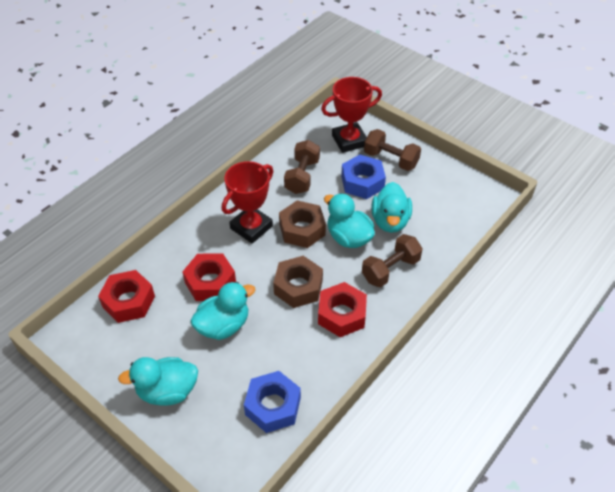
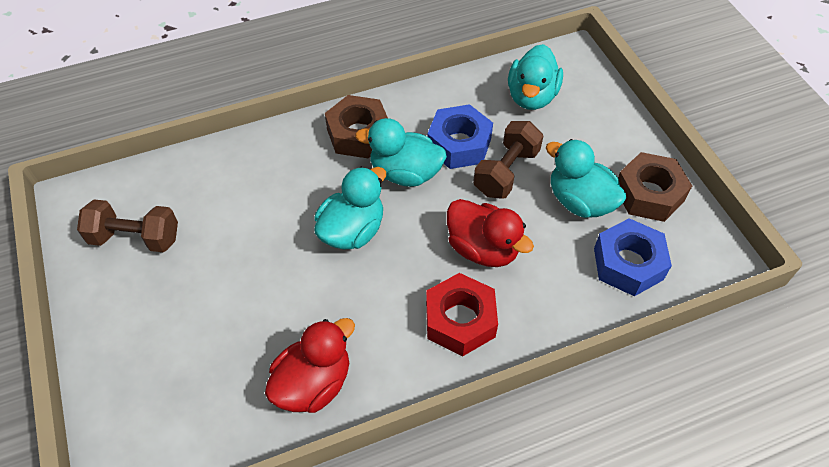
brown dumbbell: [284,140,320,194] [362,234,423,287] [364,129,421,171] = 3 -> [77,199,178,252] [473,121,543,199] = 2
red duck: none = 0 -> [265,318,355,413] [447,199,534,267] = 2
red nut: [98,270,155,323] [182,253,236,301] [318,282,367,337] = 3 -> [426,273,498,356] = 1
red trophy: [222,161,273,244] [321,77,382,153] = 2 -> none = 0

